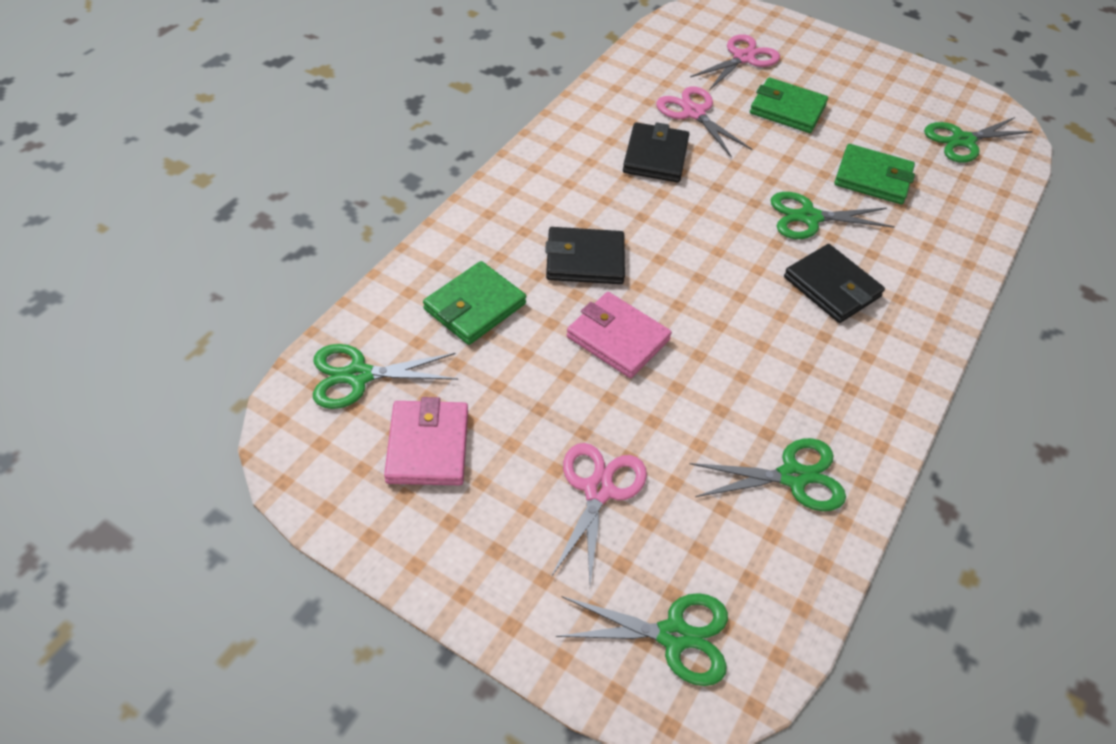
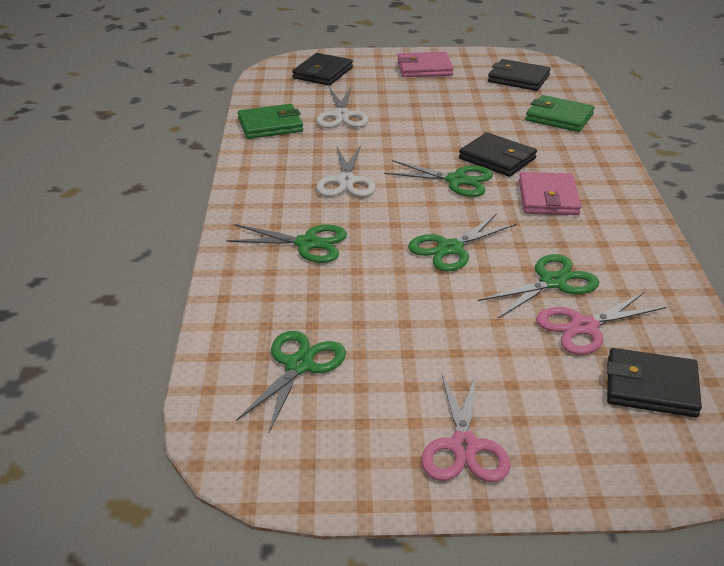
black wallet: [545,227,625,284] [623,122,689,182] [784,244,885,323] = 3 -> [292,53,353,86] [459,132,537,177] [488,59,550,91] [607,348,702,417] = 4
green wallet: [423,261,526,345] [750,77,828,133] [835,144,915,204] = 3 -> [238,104,303,139] [526,95,594,132] = 2
pink scissors: [551,443,647,585] [656,86,752,157] [690,34,780,90] = 3 -> [421,375,510,482] [536,292,666,355] = 2
white scissors: none = 0 -> [316,87,369,128] [316,145,376,197] = 2

